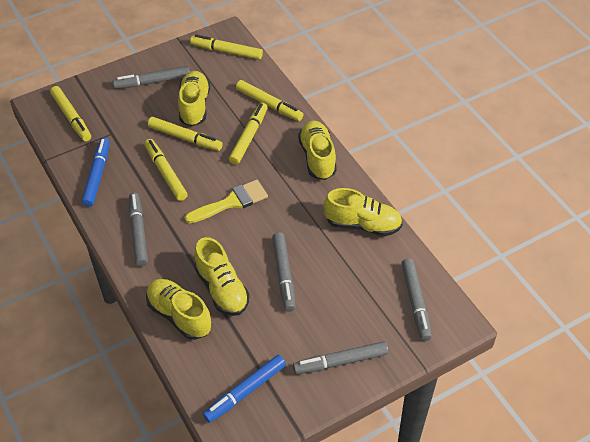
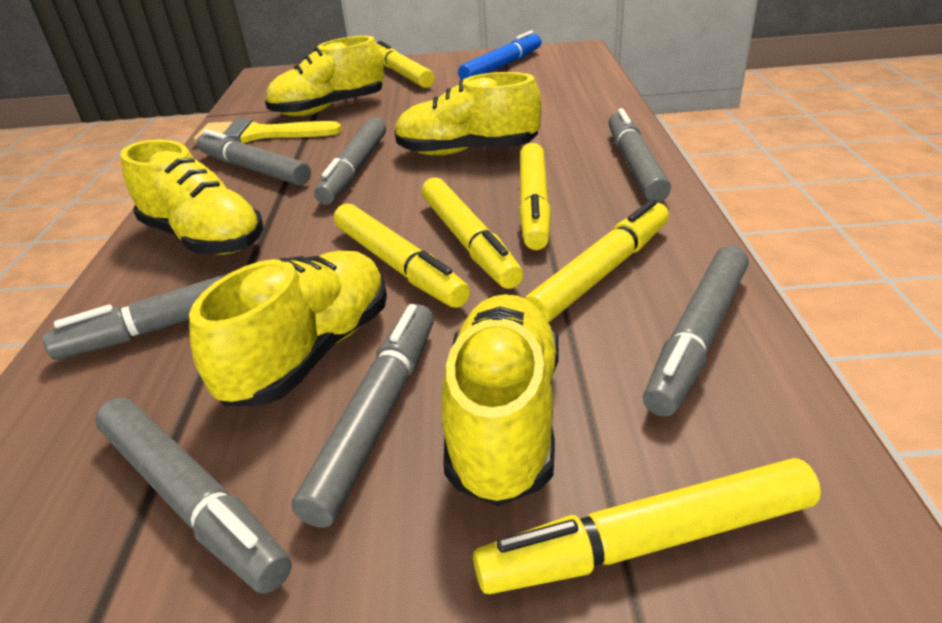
blue marker: [82,138,110,207] [203,355,286,423] = 2 -> [458,31,542,81] = 1
grey marker: [113,66,190,89] [129,193,148,267] [272,232,296,312] [293,341,388,374] [401,258,432,341] = 5 -> [43,258,278,360] [95,398,292,594] [196,129,311,186] [292,304,434,528] [314,117,386,205] [609,108,671,202] [643,246,749,417] = 7

